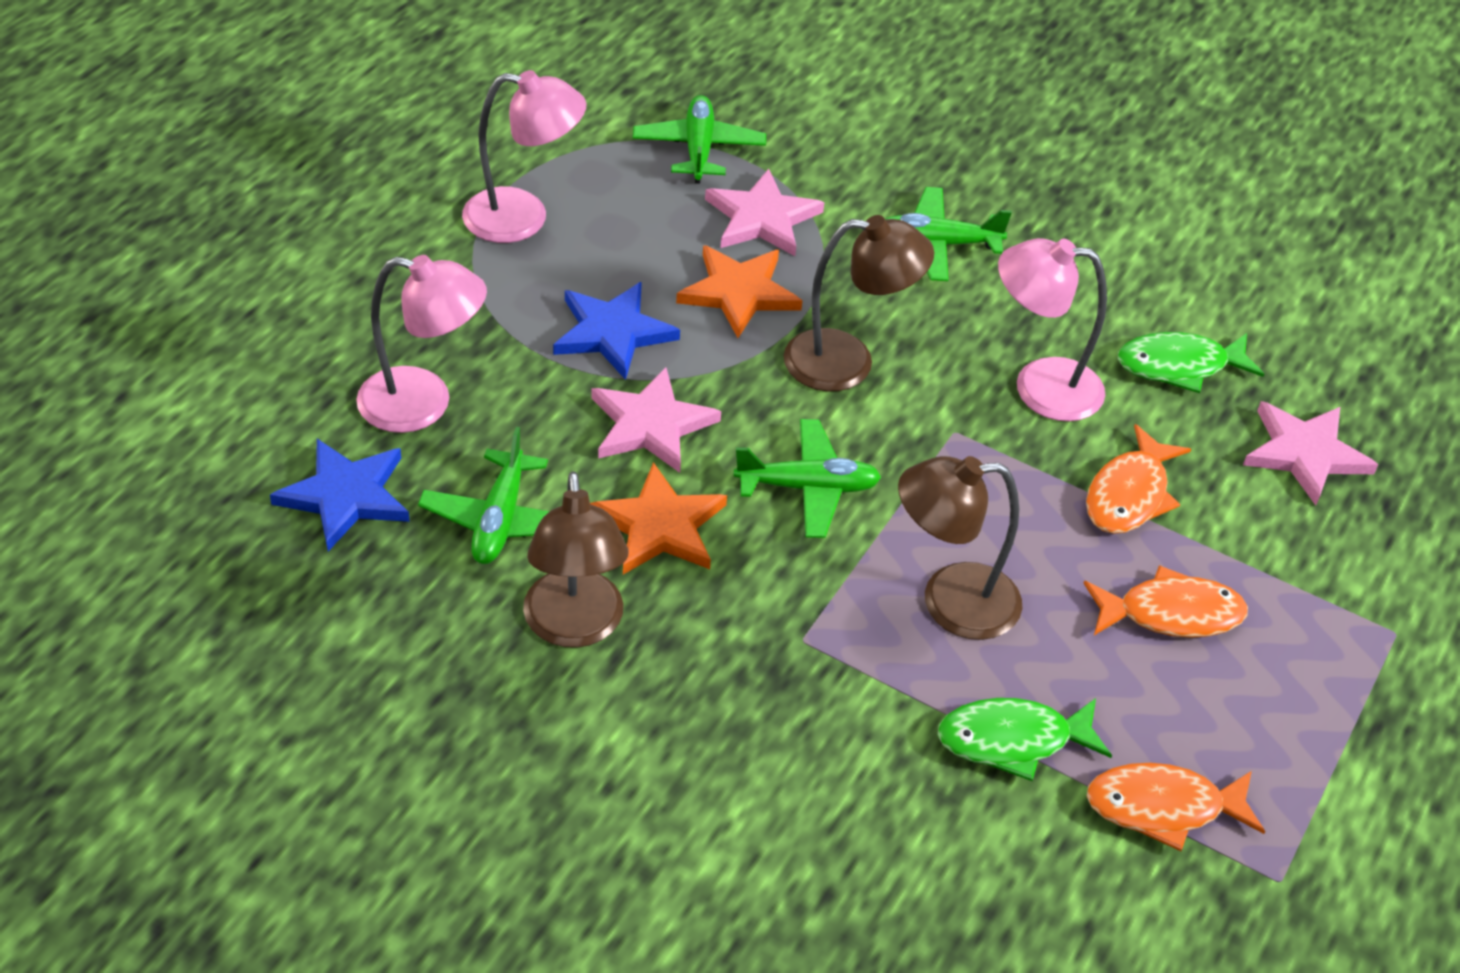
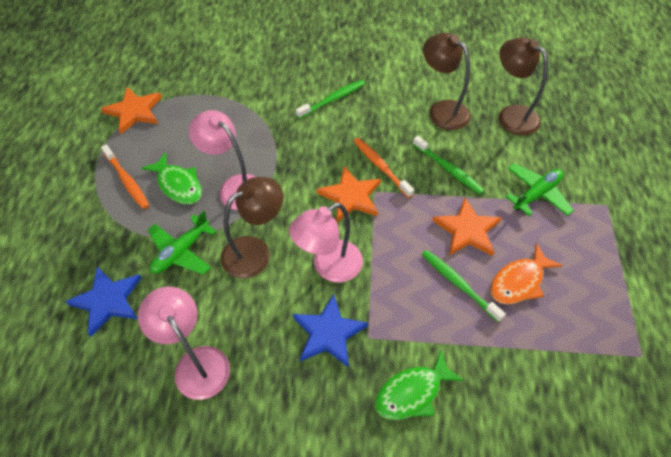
green plane: [418,427,550,564] [633,95,766,183] [734,419,881,538] [885,187,1012,281] = 4 -> [148,211,217,275] [505,163,574,216] = 2
green toothbrush: none = 0 -> [296,80,365,119] [413,136,484,194] [422,250,506,322] = 3
orange fish: [1083,565,1248,638] [1086,424,1191,534] [1087,763,1265,851] = 3 -> [490,243,563,304] = 1
orange star: [590,462,727,575] [676,245,803,338] = 2 -> [101,87,162,134] [317,166,381,222] [432,198,502,256] = 3
orange toothbrush: none = 0 -> [101,144,149,209] [354,138,414,198] = 2
pink star: [591,367,721,473] [705,169,824,256] [1243,401,1378,505] = 3 -> none = 0

